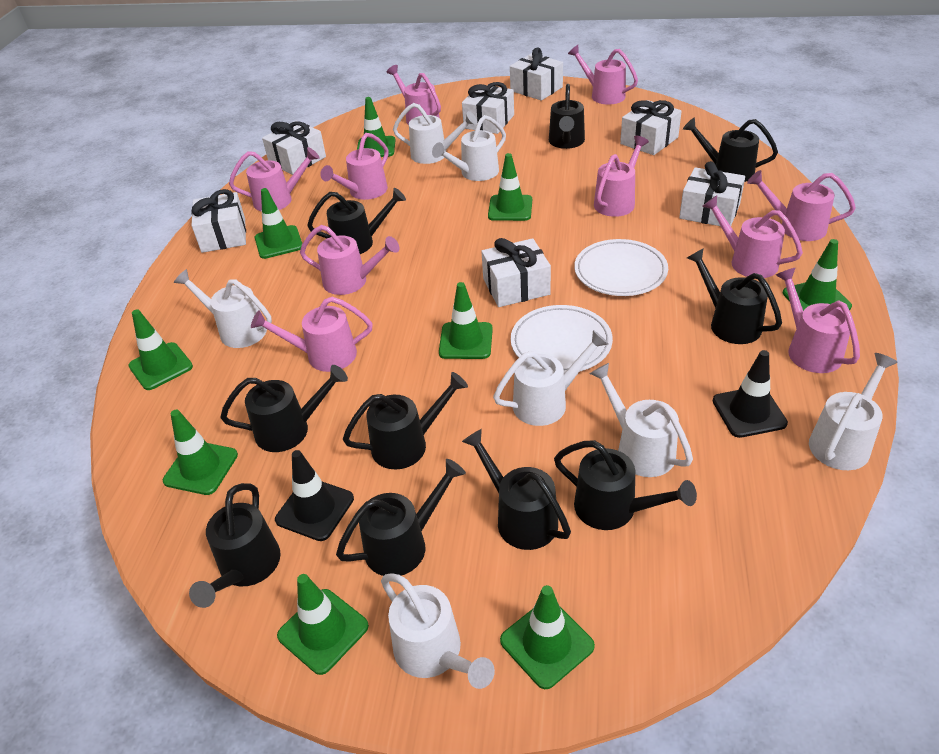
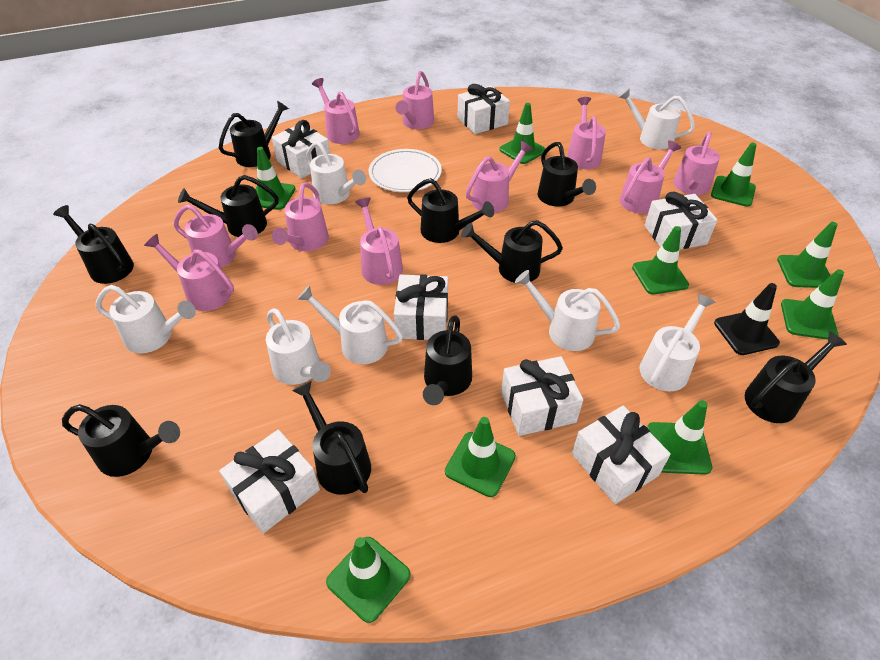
black traffic cone: [275,450,354,541] [713,350,788,438] = 2 -> [714,283,780,355] = 1
white plate: [511,305,613,373] [574,239,668,296] = 2 -> [369,149,442,192] = 1

